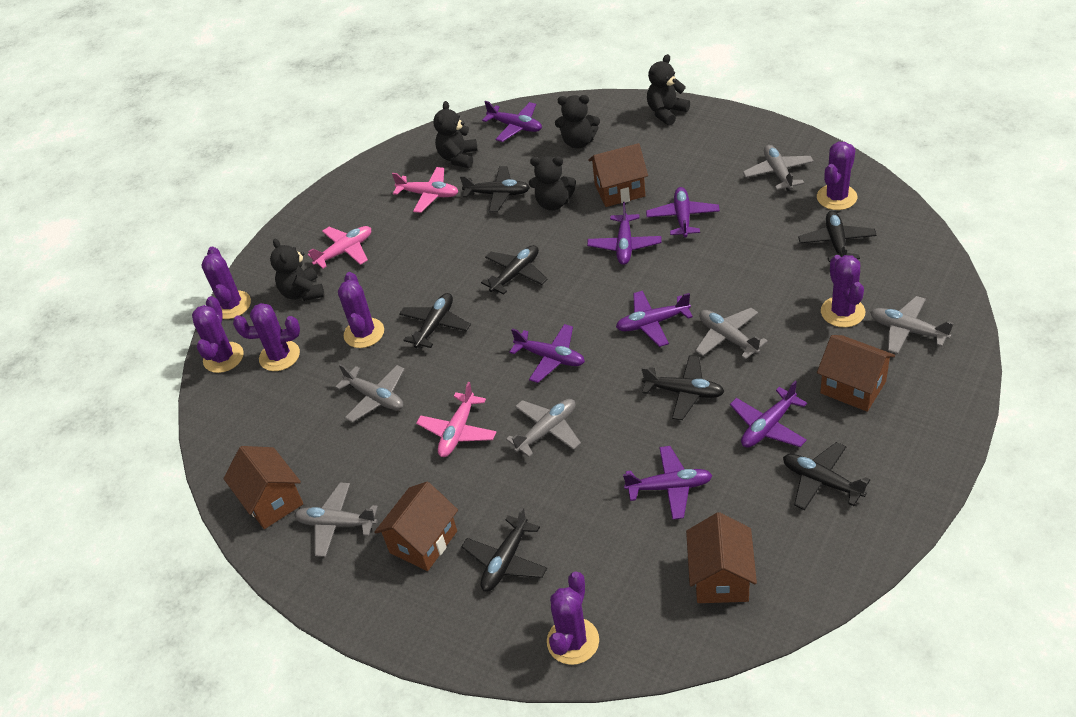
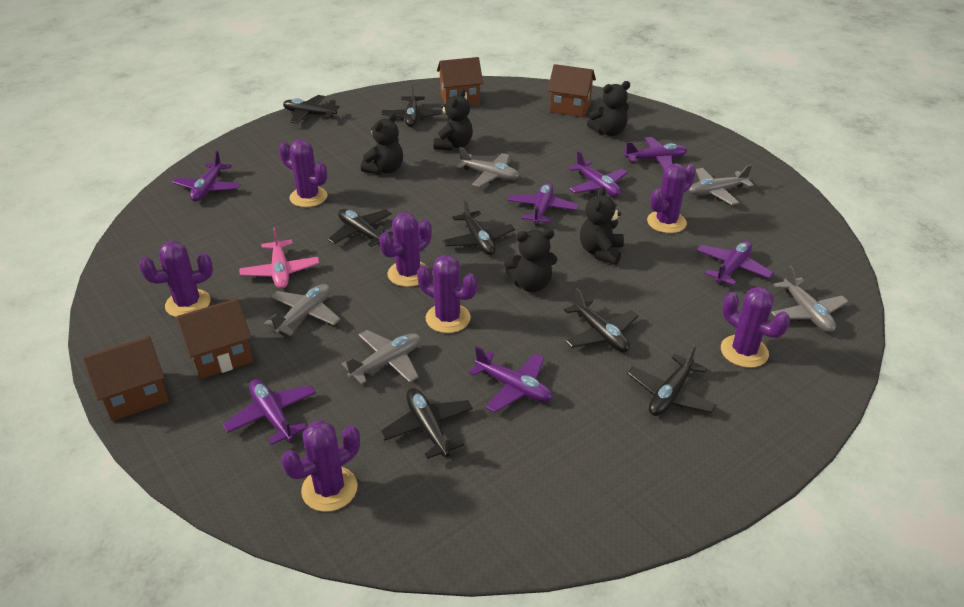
brown house: [223,446,303,529] [374,482,458,571] [588,143,648,207] [686,512,757,603] [817,335,895,412] = 5 -> [83,336,169,421] [176,298,253,379] [437,57,483,106] [548,64,596,117] = 4
grey plane: [294,482,378,557] [335,364,404,422] [506,399,581,457] [695,308,768,360] [743,145,814,191] [870,296,954,354] = 6 -> [264,284,341,336] [341,330,421,384] [456,147,519,187] [689,165,754,205] [771,266,848,332] = 5
pink plane: [308,226,371,269] [392,167,458,213] [416,382,496,457] = 3 -> [239,227,319,289] = 1

